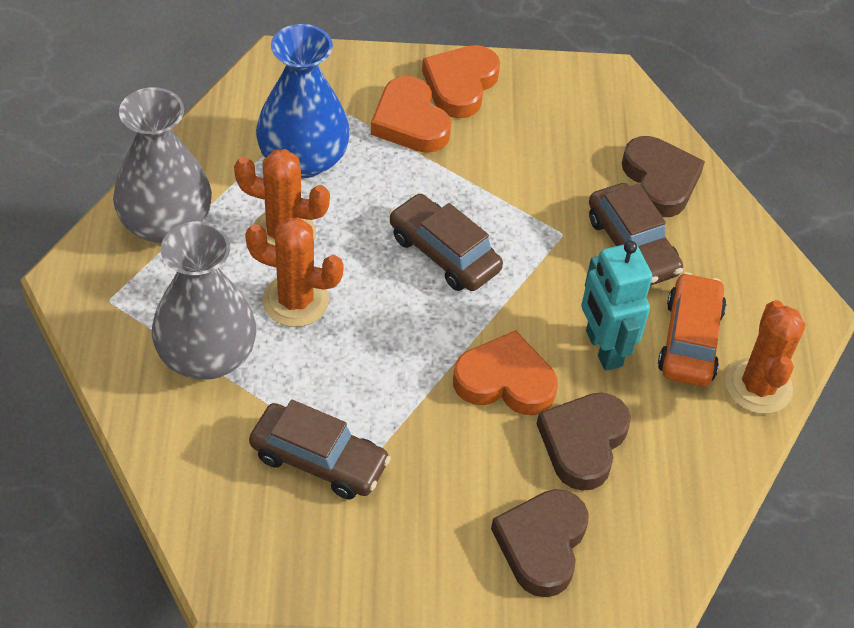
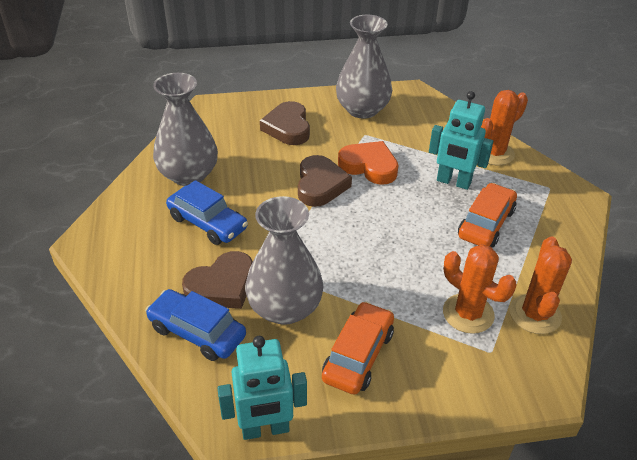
blue car: none = 0 -> [145,289,246,361] [166,180,248,245] = 2
blue vase: [256,24,350,178] = 1 -> none = 0
brown car: [249,400,391,499] [389,193,503,291] [589,183,683,286] = 3 -> none = 0
grey vase: [113,87,212,244] [152,221,256,380] = 2 -> [153,73,218,186] [245,196,323,325] [336,15,392,119] = 3
orange car: [658,272,727,386] = 1 -> [322,301,394,395] [458,183,517,247] = 2
orange heart: [371,76,451,153] [422,45,500,118] [453,330,558,415] = 3 -> [338,141,399,185] = 1
turquoise robot: [581,241,652,371] = 1 -> [218,336,307,440] [429,91,493,190] = 2

